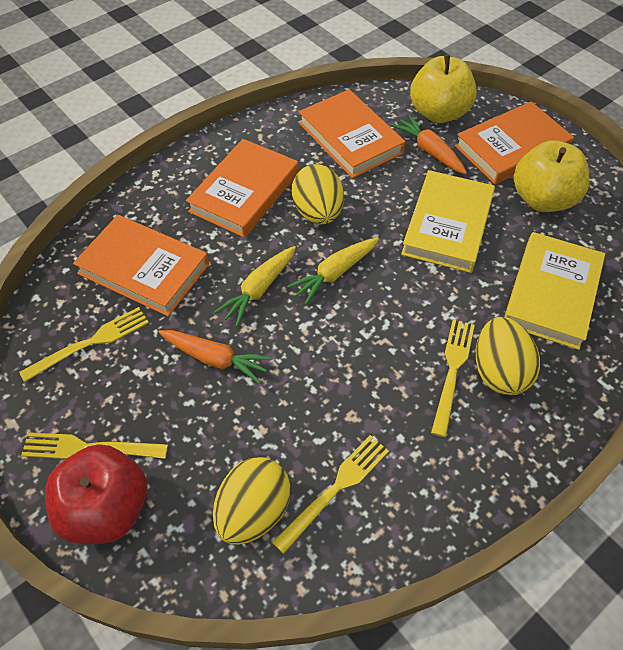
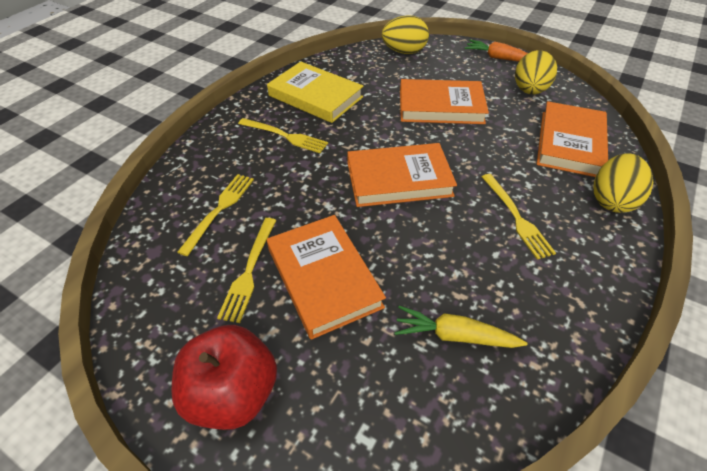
orange carrot: [158,330,272,384] [391,115,467,174] = 2 -> [465,40,528,62] = 1
yellow apple: [410,55,477,123] [514,140,589,212] = 2 -> none = 0
yellow book: [401,170,495,273] [504,232,605,350] = 2 -> [267,62,363,123] = 1
yellow carrot: [214,246,296,327] [287,238,379,305] = 2 -> [394,306,528,348] = 1

